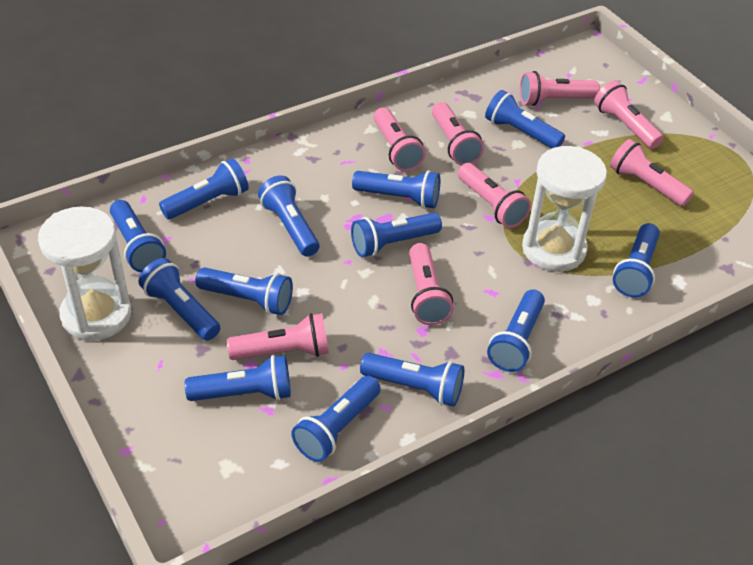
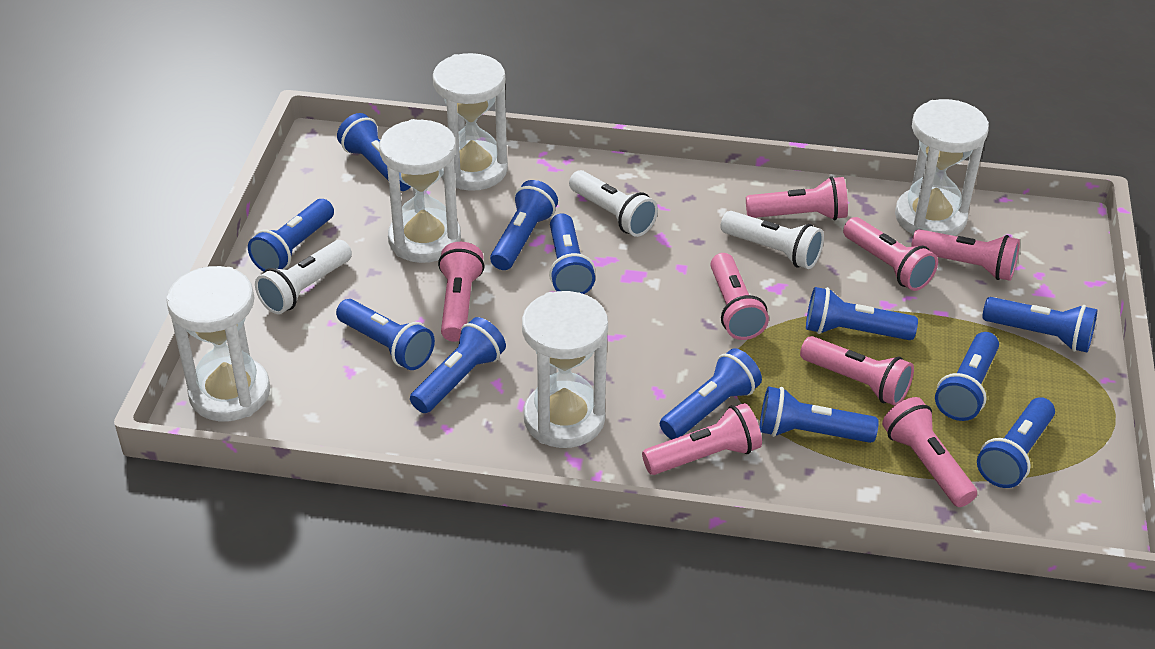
blue flashlight: [110,200,166,272] [139,258,220,341] [159,158,249,219] [185,355,291,401] [195,267,293,315] [258,175,319,256] [291,376,381,462] [351,213,442,257] [352,170,440,209] [360,353,464,407] [485,90,565,148] [487,289,545,372] [613,223,660,297] = 13 -> [248,199,334,272] [336,299,435,370] [337,113,410,191] [410,317,506,413] [490,180,558,270] [549,213,595,294] [660,348,762,439] [760,386,879,443] [806,287,918,340] [935,332,999,421] [977,397,1055,488] [982,297,1097,352] = 12
white flashlight: none = 0 -> [255,240,352,314] [569,170,658,237] [720,211,824,269] = 3
white hourglass: [38,207,132,341] [522,146,607,272] = 2 -> [166,266,270,422] [379,119,461,263] [433,53,508,191] [522,291,608,448] [895,99,989,236] = 5

